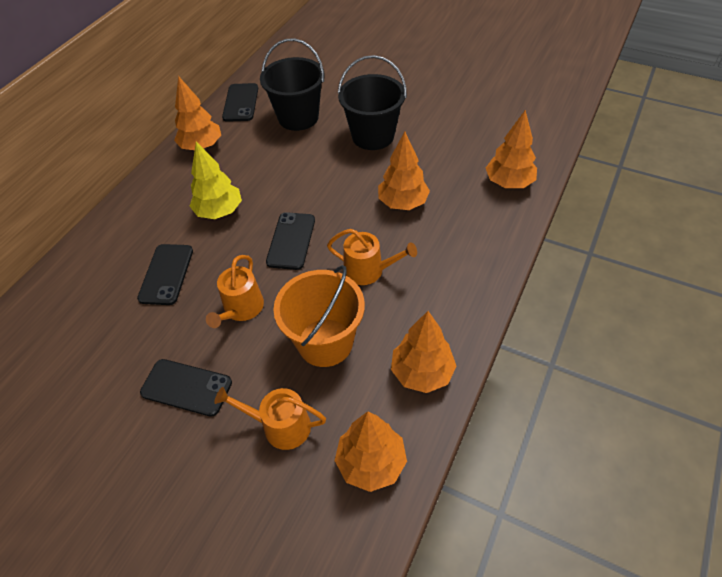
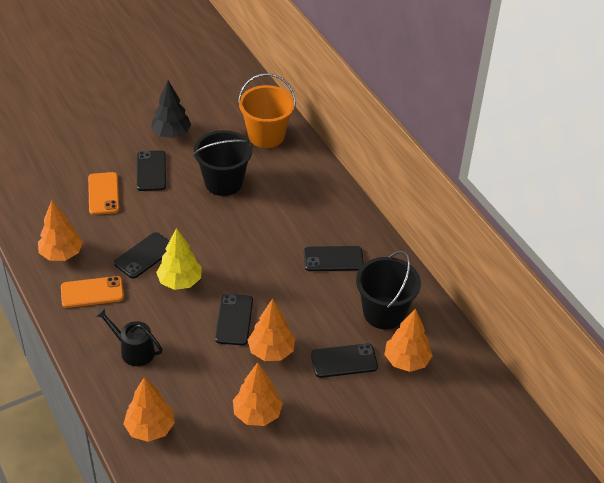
black phone: [137,244,193,305] [140,359,232,417] [222,83,258,122] [266,212,315,270] = 4 -> [114,232,169,279] [137,150,166,191] [215,294,253,345] [304,246,364,271] [311,344,378,378] = 5
black tree: none = 0 -> [151,81,191,138] = 1
black watering can: none = 0 -> [95,308,162,366] = 1
orange phone: none = 0 -> [61,276,124,308] [88,172,119,215] = 2
orange watering can: [206,255,264,328] [214,387,326,450] [327,229,417,285] = 3 -> none = 0

